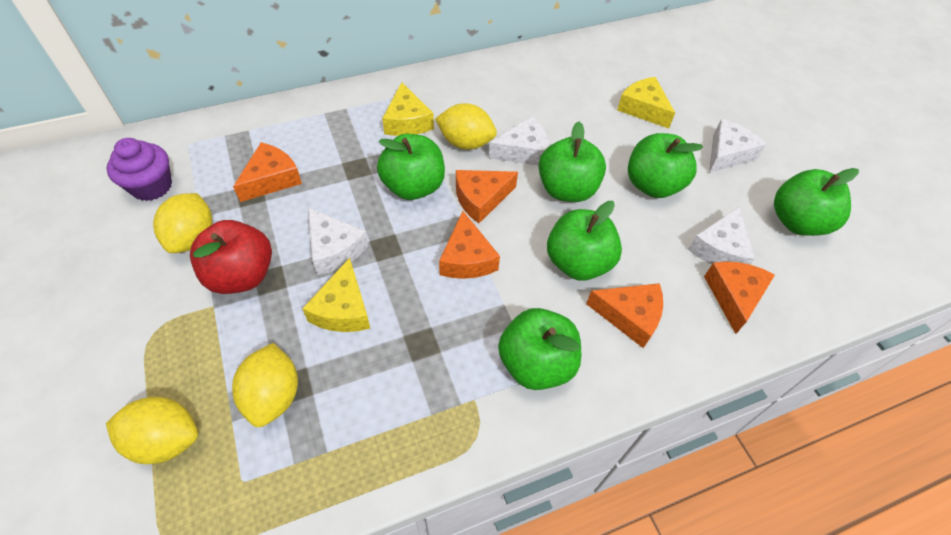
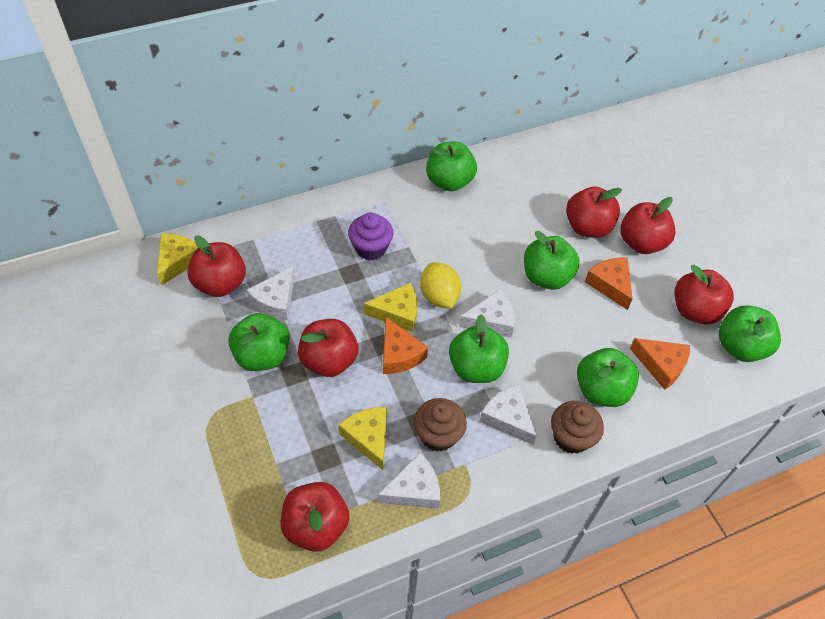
brown cupcake: none = 0 -> [414,398,467,451] [551,401,604,454] = 2
orange cheese: [233,142,302,202] [439,211,500,279] [456,170,518,223] [586,283,663,348] [704,261,775,334] = 5 -> [383,317,428,374] [585,258,632,310] [630,338,690,390] = 3
red apple: [190,220,272,294] = 1 -> [187,235,246,297] [281,482,349,552] [298,319,358,377] [566,186,622,238] [620,197,676,254] [675,265,734,324] = 6
yellow lemon: [106,397,198,464] [153,193,212,253] [232,343,298,427] [435,103,497,150] = 4 -> [420,262,461,309] = 1

